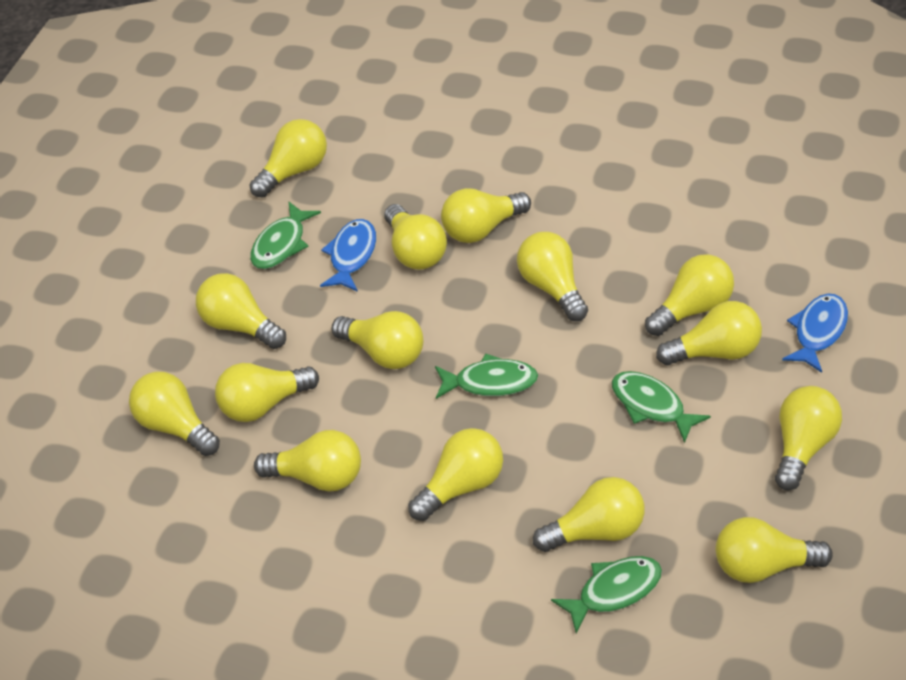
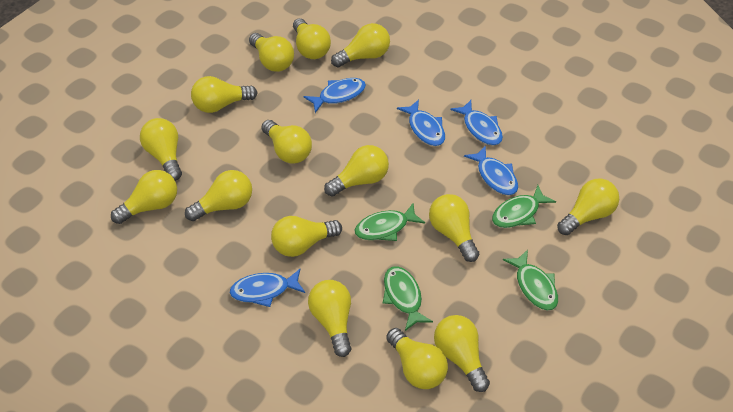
blue fish: [320,219,376,292] [782,294,848,373] = 2 -> [230,269,305,307] [304,78,366,113] [397,99,445,146] [450,100,503,145] [464,145,518,195] = 5

